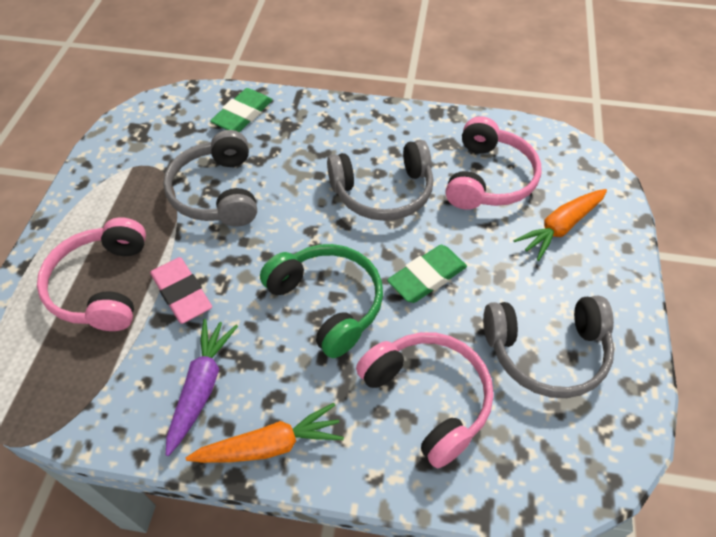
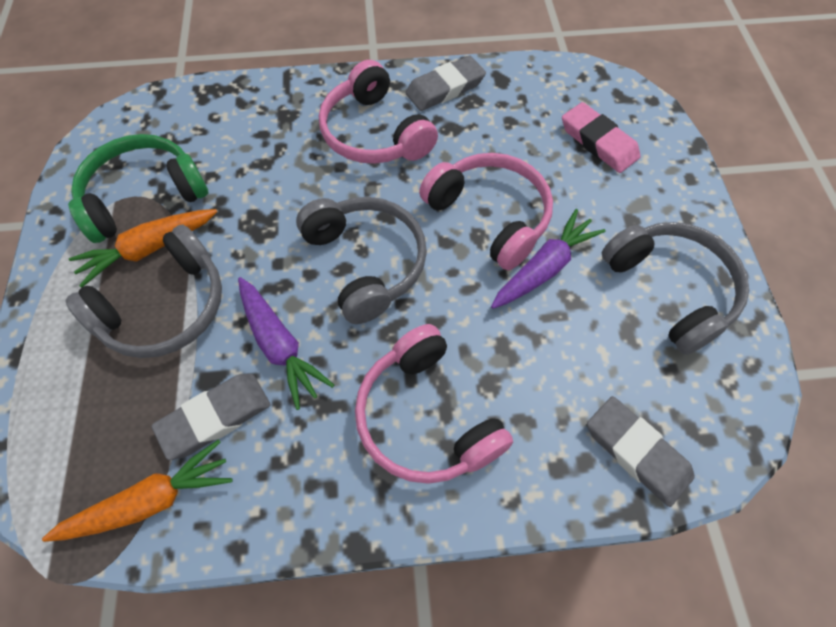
green eraser: [210,88,272,132] [387,245,467,303] = 2 -> none = 0
grey eraser: none = 0 -> [151,374,271,460] [405,55,486,111] [587,396,695,507] = 3
purple carrot: [166,319,238,456] = 1 -> [238,277,334,410] [491,209,606,309] = 2

